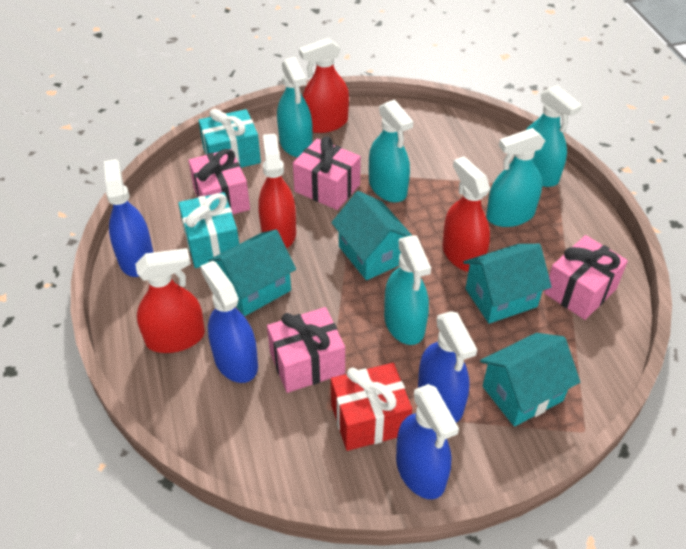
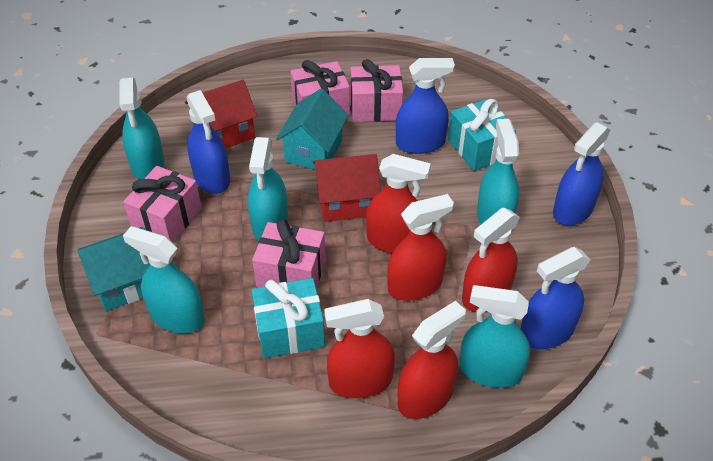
red gift: [331,363,412,451] = 1 -> none = 0
red house: none = 0 -> [185,80,258,149] [313,154,381,222] = 2
red spray bottle: [135,248,205,353] [258,134,296,248] [299,38,349,133] [443,156,490,272] = 4 -> [324,299,395,398] [366,154,431,253] [387,194,454,301] [398,301,466,419] [462,208,520,312] = 5
turquoise house: [209,229,296,316] [331,191,412,280] [463,244,552,324] [480,333,580,427] = 4 -> [78,227,150,311] [276,89,348,170] = 2

